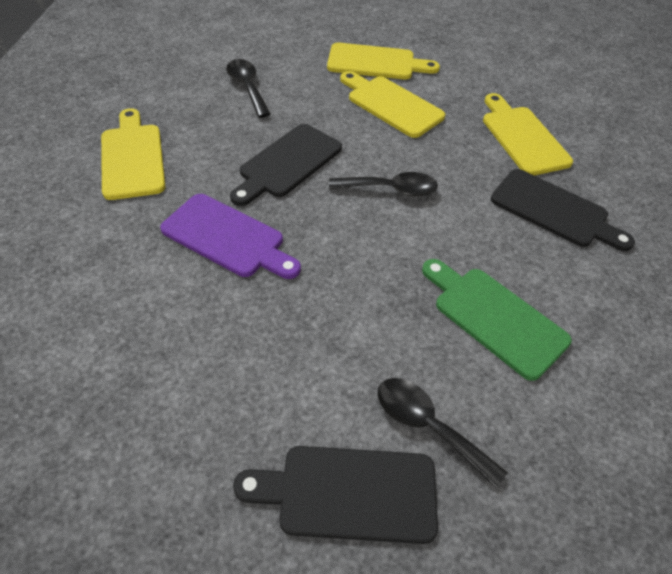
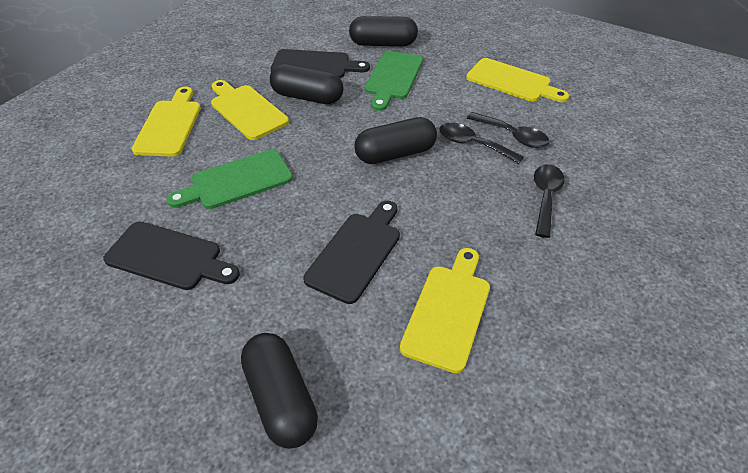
black capsule: none = 0 -> [241,333,318,449] [270,64,344,104] [349,16,418,46] [354,117,437,164] = 4
green cutting board: [422,259,572,381] = 1 -> [167,150,293,209] [365,51,423,111] = 2
purple cutting board: [160,194,301,279] = 1 -> none = 0

